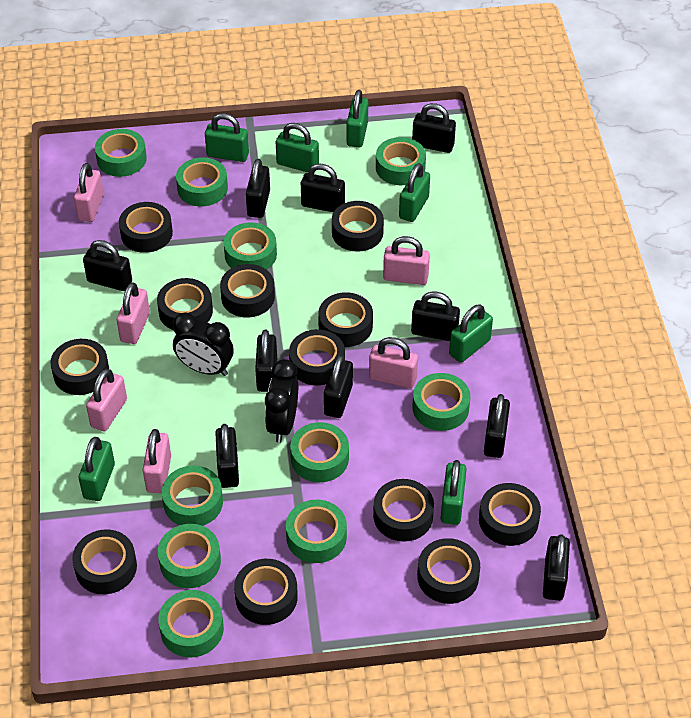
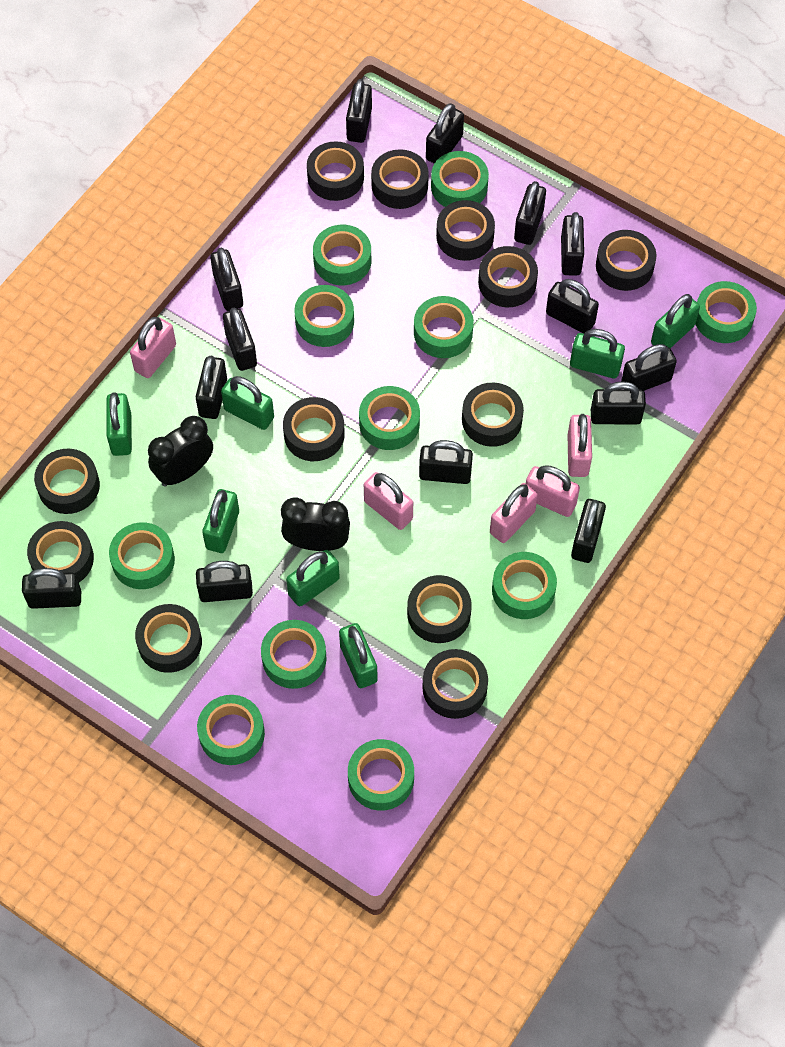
black padlock: [83,240,132,291] [215,424,239,488] [246,159,270,218] [255,330,277,392] [301,164,345,212] [324,355,353,418] [411,291,460,341] [412,103,456,153] [484,394,510,458] [543,534,570,601] = 10 -> [22,568,81,609] [196,356,227,419] [196,561,253,602] [210,248,243,311] [223,308,257,371] [346,79,372,143] [419,440,473,484] [426,103,464,164] [514,181,546,245] [546,279,599,334] [561,212,584,275] [571,499,606,563] [591,381,646,424] [621,344,677,391] = 14
green tape: [95,129,147,177] [158,524,221,588] [158,590,224,658] [162,465,223,526] [176,157,228,206] [224,222,277,270] [286,500,347,563] [290,422,349,482] [376,137,426,185] [413,373,470,431] = 10 -> [109,522,175,589] [197,695,265,765] [261,620,326,689] [294,285,354,347] [313,225,371,285] [348,739,414,811] [359,386,420,450] [414,296,474,358] [431,151,489,207] [492,552,557,619] [696,281,757,343] = 11
pink padlock: [74,163,104,222] [86,369,127,431] [117,282,150,344] [143,429,171,493] [369,337,418,388] [383,236,430,285] = 6 -> [130,317,176,378] [364,472,413,530] [490,483,538,543] [526,465,580,517] [567,414,592,477] = 5

